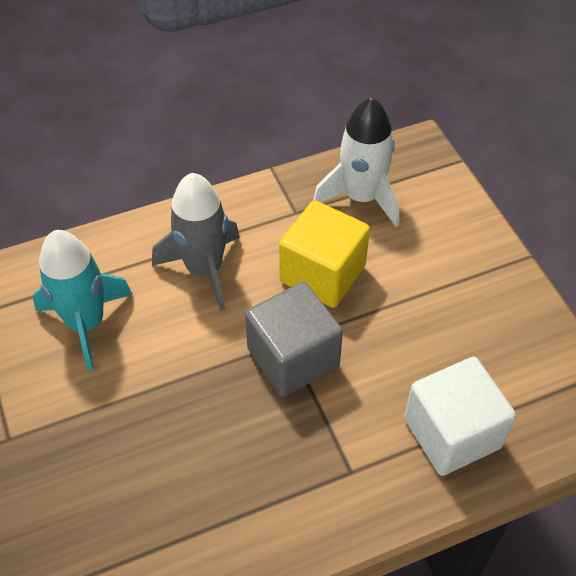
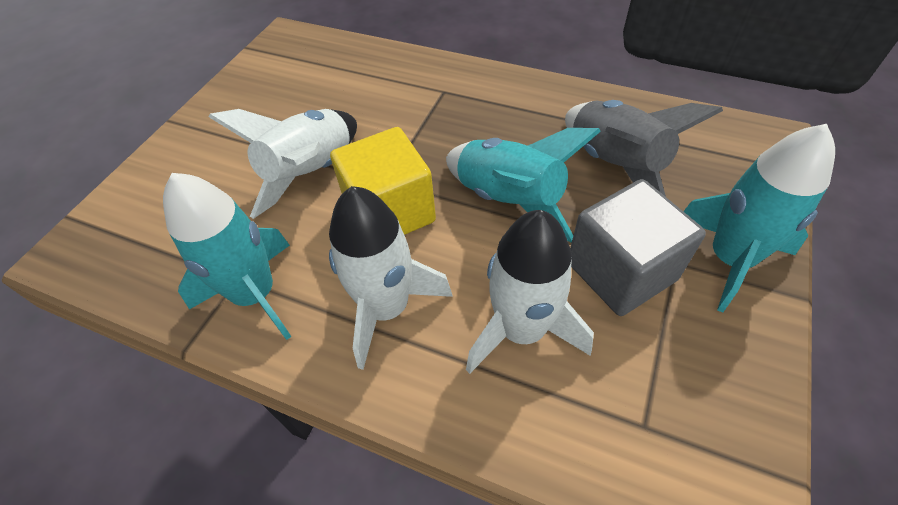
turquoise rocket: [33,230,133,371] = 1 -> [163,173,292,340] [446,128,601,243] [683,124,835,312] = 3
white cube: [404,357,516,476] = 1 -> none = 0
white rocket: [313,97,399,227] = 1 -> [208,109,357,219] [329,186,453,370] [466,210,594,374] = 3

